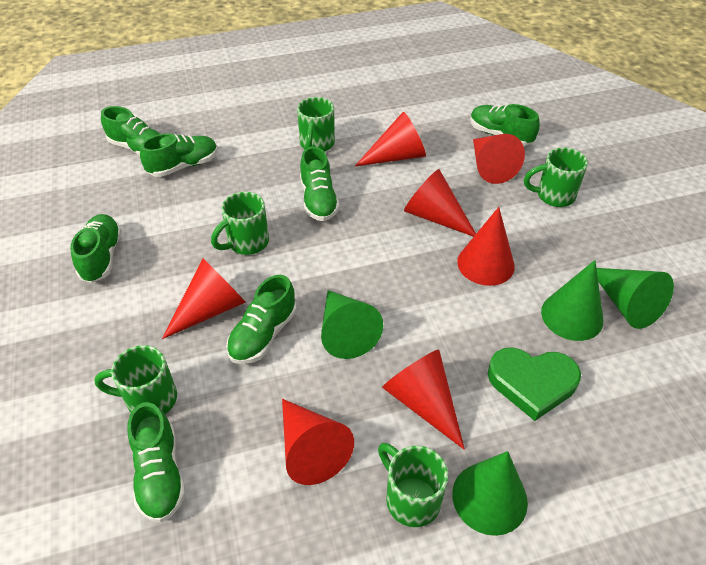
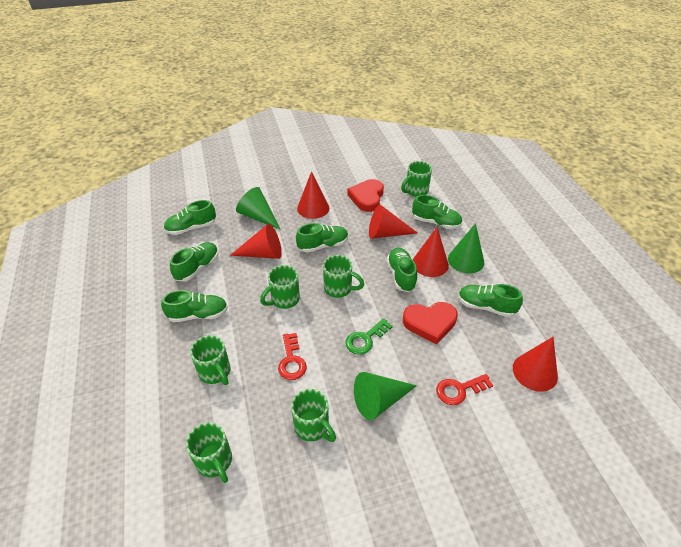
green cone: [321,290,383,359] [452,451,528,536] [541,260,603,341] [597,268,674,329] = 4 -> [236,187,281,230] [354,372,417,420] [448,223,484,274] = 3
green heart: [487,347,581,421] = 1 -> none = 0
green key: none = 0 -> [345,318,393,355] = 1
green mug: [94,345,177,414] [211,192,269,255] [297,97,335,152] [378,443,448,527] [524,147,588,207] = 5 -> [186,422,232,483] [190,335,231,385] [260,265,300,309] [291,389,336,442] [323,255,364,298] [401,161,432,197] = 6
red cone: [162,258,246,339] [282,399,354,485] [355,112,426,166] [382,349,465,450] [404,169,476,237] [457,207,515,286] [473,134,525,184] = 7 -> [230,224,282,259] [297,171,330,219] [369,205,418,239] [413,227,449,277] [513,337,558,392] = 5
red heart: none = 0 -> [347,179,384,212] [403,302,458,345] = 2
red key: none = 0 -> [278,333,307,380] [436,374,493,405] = 2

